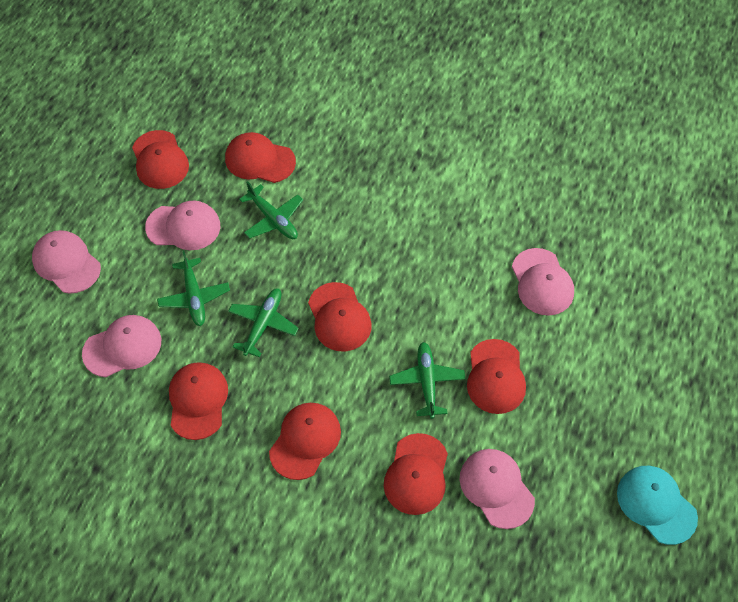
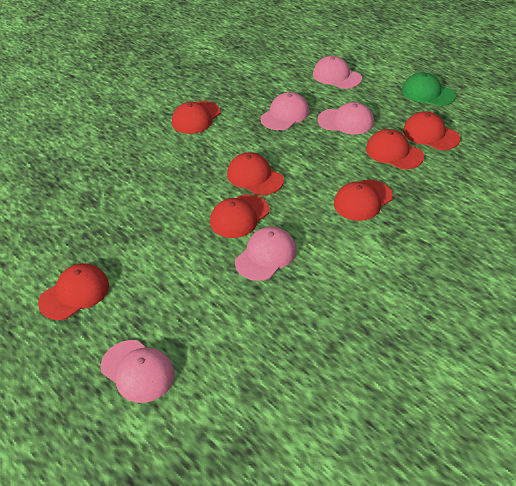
green cap: none = 0 -> [402,72,456,106] = 1
green plane: [157,251,230,326] [228,288,299,357] [239,181,303,239] [389,342,466,419] = 4 -> none = 0
turquoise cap: [617,466,698,545] = 1 -> none = 0

